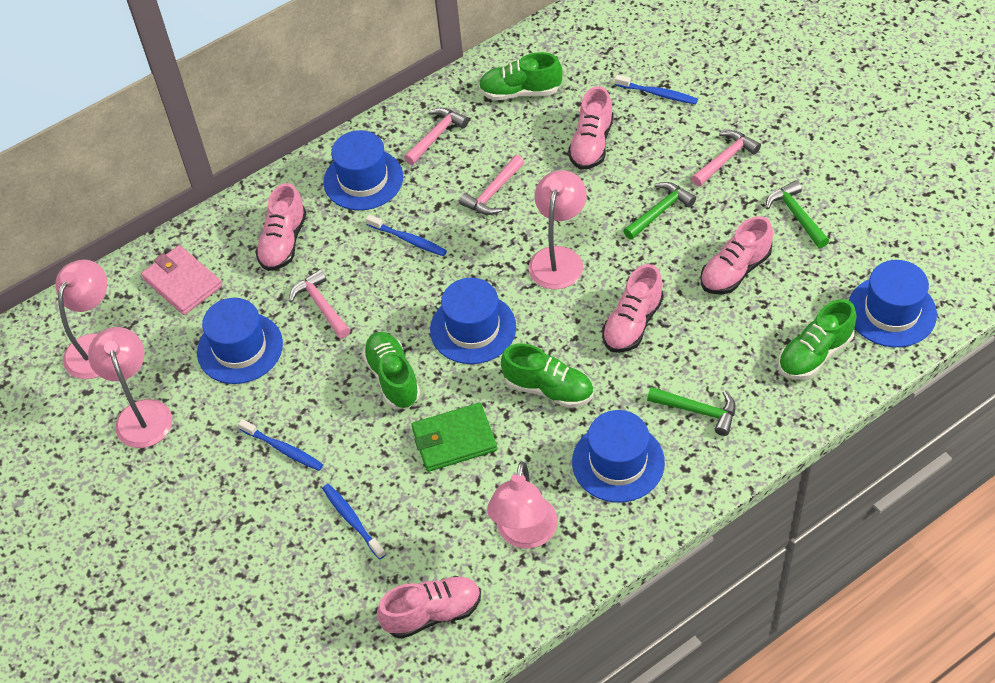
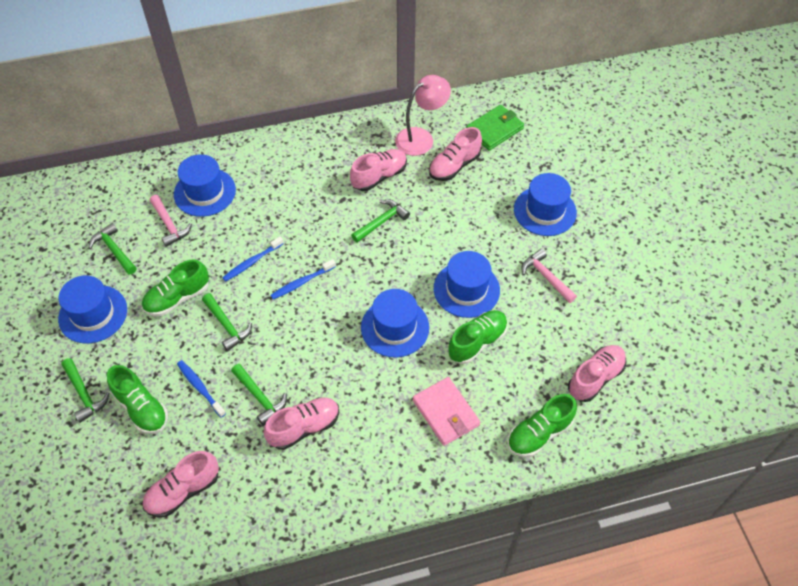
blue toothbrush: [238,419,323,471] [322,484,386,559] [366,215,447,256] [615,75,698,104] = 4 -> [177,360,226,417] [222,236,284,282] [271,259,336,299] = 3
green hammer: [623,182,696,240] [647,387,736,436] [766,180,829,248] = 3 -> [61,358,110,423] [89,223,136,274] [202,293,252,351] [231,364,287,426] [351,199,410,243] = 5
pink hammer: [289,269,350,339] [404,108,469,165] [459,155,524,215] [692,130,761,186] = 4 -> [150,195,192,247] [521,249,577,303] = 2
pink lamp: [55,260,107,379] [88,327,172,448] [487,462,558,549] [528,170,587,290] = 4 -> [395,75,451,156] = 1

